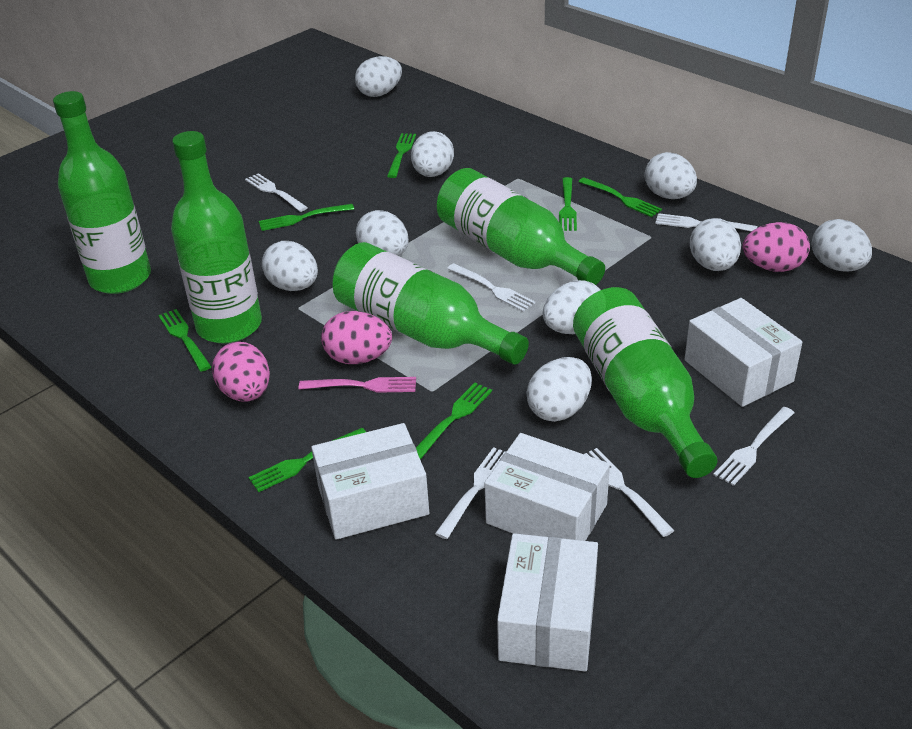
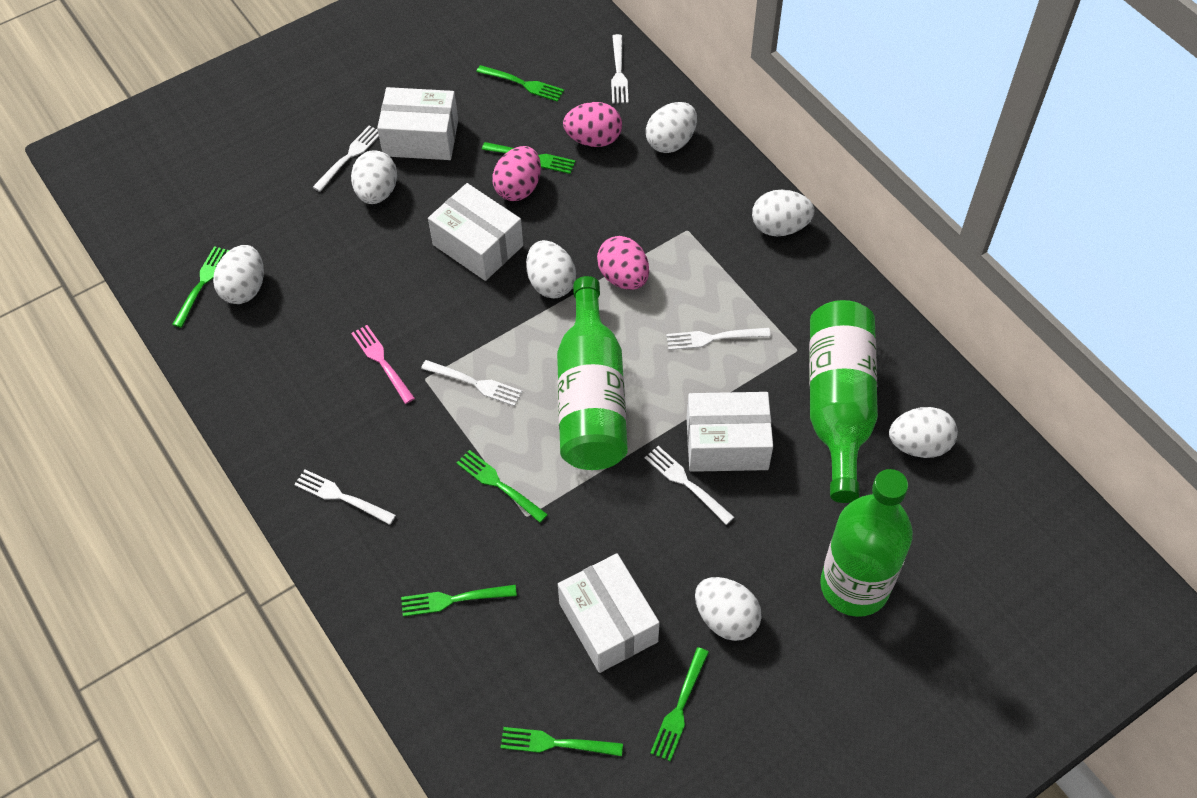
green bottle: [53,91,151,294] [171,131,262,344] [332,242,529,365] [437,168,605,285] [573,287,717,478] = 5 -> [557,276,628,470] [809,300,878,503] [820,469,913,617] = 3
white egg: [262,241,318,291] [355,56,402,97] [356,210,409,256] [411,131,454,177] [526,357,592,422] [542,280,600,334] [645,152,697,199] [690,218,741,271] [811,219,872,272] = 9 -> [213,245,264,304] [351,150,397,204] [526,240,576,298] [646,102,697,153] [695,577,762,641] [752,190,815,236] [889,407,958,458] = 7

